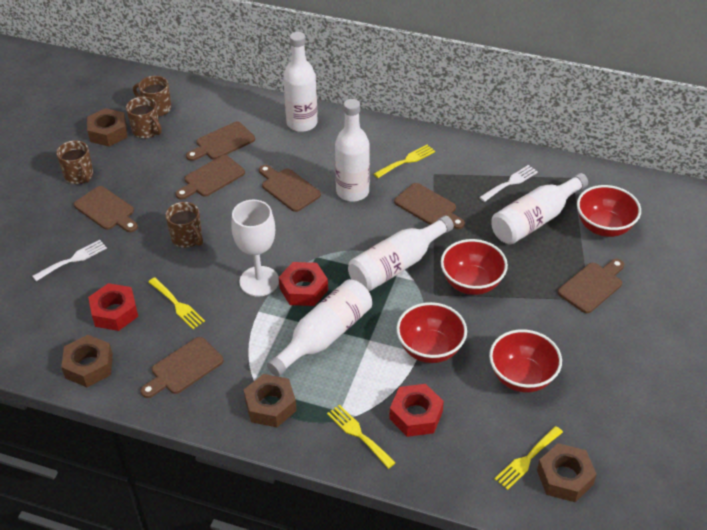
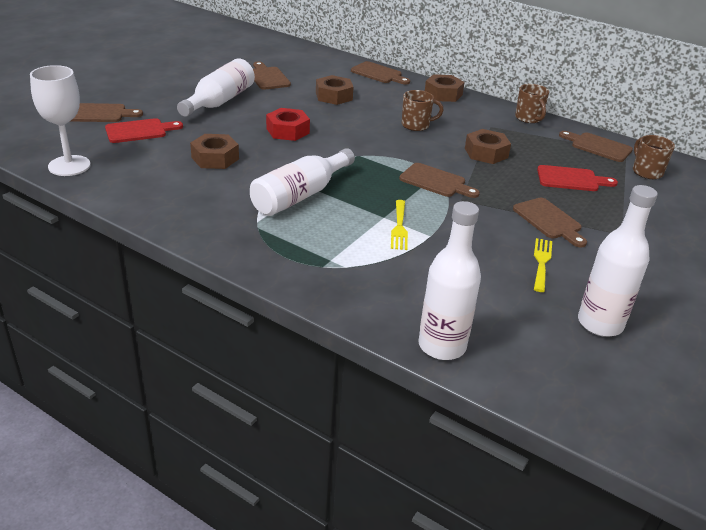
brown cutting board: [74,186,138,232] [141,337,223,398] [176,155,245,200] [186,122,255,161] [259,165,321,212] [394,183,465,229] [558,259,624,313] = 7 -> [71,103,143,122] [253,62,291,90] [351,61,410,85] [399,163,480,198] [513,198,587,247] [559,131,633,162] = 6
brown mug: [56,141,93,184] [126,97,162,139] [133,76,171,117] [165,202,203,248] = 4 -> [402,90,444,131] [515,84,549,123] [633,135,675,179] = 3
red bowl: [396,302,467,363] [441,239,508,295] [489,329,562,393] [577,185,641,237] = 4 -> none = 0
red cutting board: none = 0 -> [105,118,183,143] [537,165,618,191] = 2
red nut: [88,283,138,331] [279,262,328,306] [389,384,444,437] = 3 -> [266,108,310,141] = 1
white bottle: [267,279,372,377] [283,32,318,132] [335,99,370,202] [348,215,454,291] [491,173,588,244] = 5 -> [177,59,255,117] [250,148,355,216] [418,201,481,360] [578,185,658,337] = 4
white fork: [32,240,107,281] [479,165,538,202] = 2 -> none = 0
yellow fork: [148,277,205,329] [327,404,396,469] [374,145,435,178] [494,426,563,490] = 4 -> [391,200,408,250] [534,238,552,292] = 2

